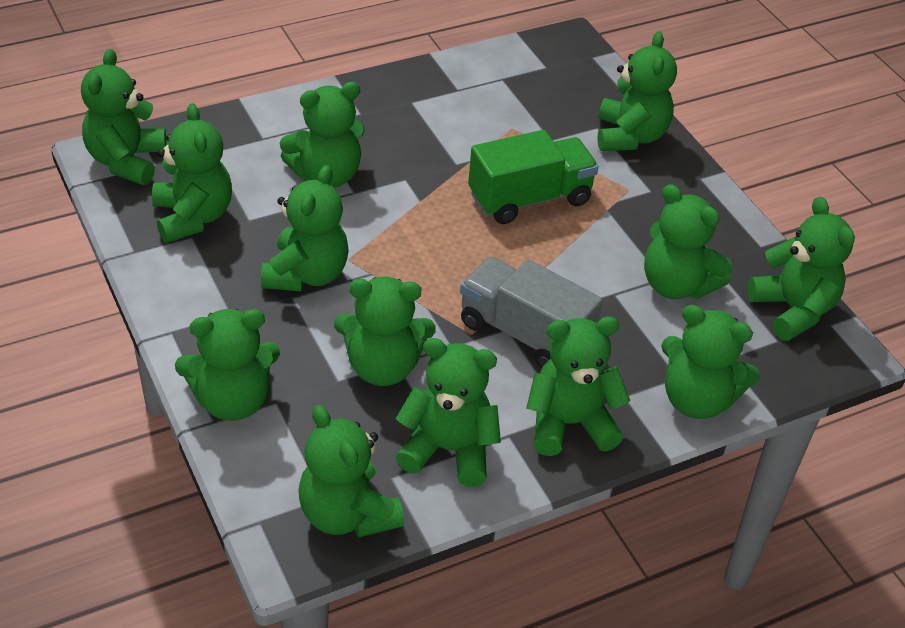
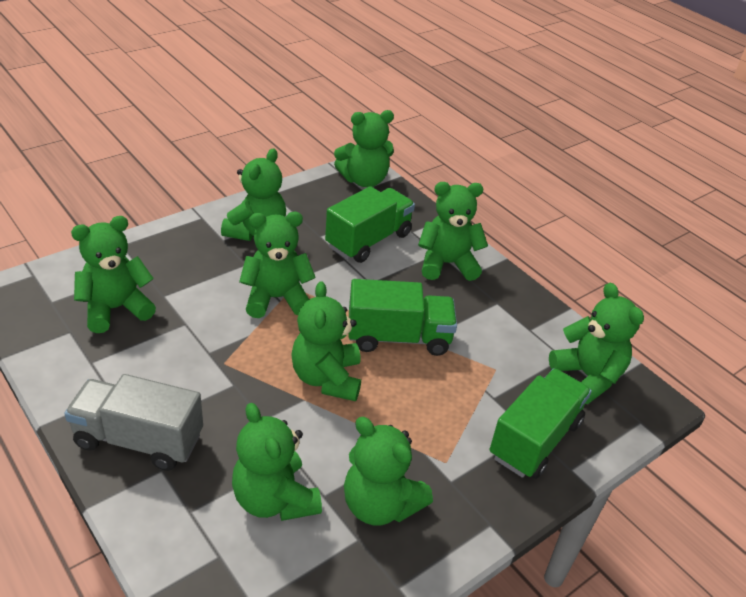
green teddy bear: [81,49,167,185] [152,103,232,243] [175,309,280,421] [261,165,349,291] [280,82,365,188] [298,405,404,538] [334,276,436,386] [396,338,501,487] [526,316,630,456] [597,31,677,151] [644,184,732,299] [661,305,760,419] [747,197,855,341] = 13 -> [71,216,156,333] [221,148,286,241] [232,403,322,521] [239,212,316,318] [291,281,361,401] [334,110,394,187] [344,417,433,525] [418,182,488,281] [549,282,644,404] = 9
green truck: [468,130,599,224] = 1 -> [325,186,415,263] [348,279,457,356] [489,368,592,479] = 3

